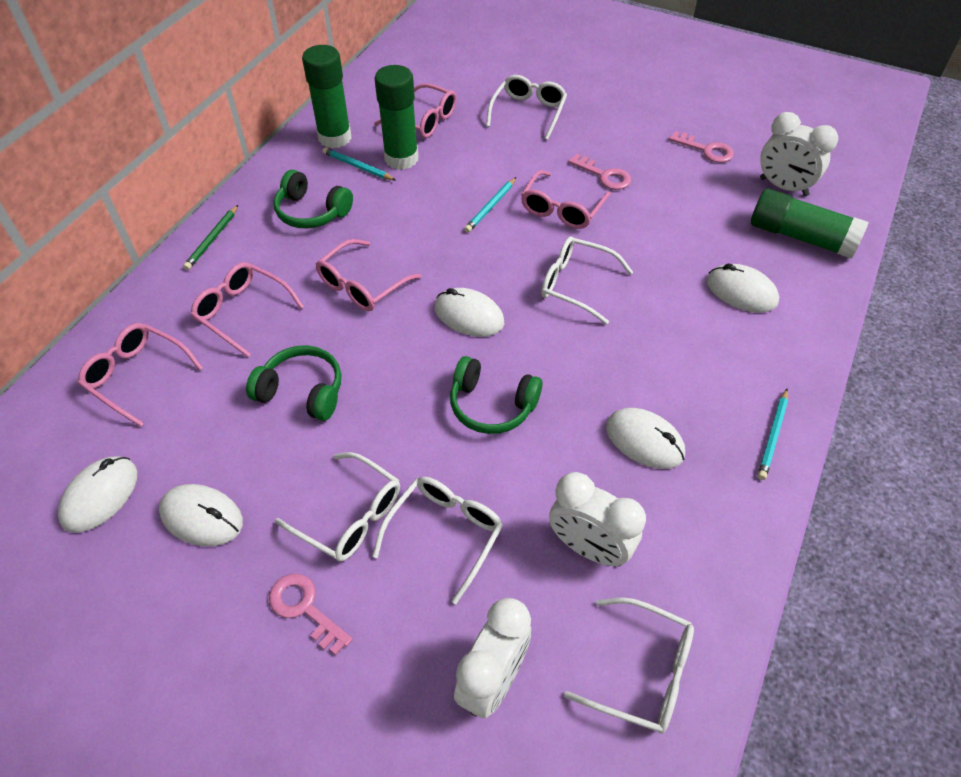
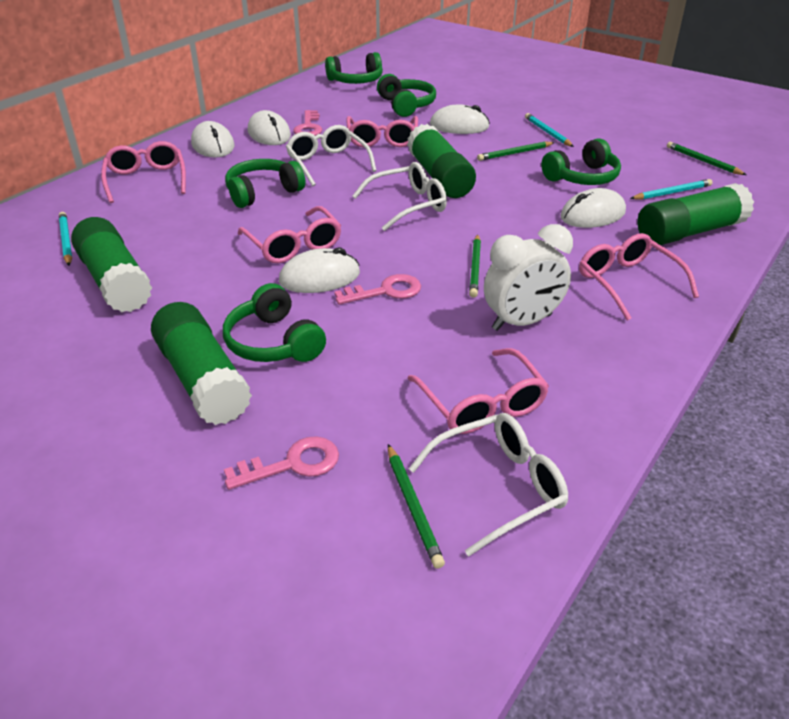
green glue stick: [302,45,352,148] [375,65,418,170] [751,189,869,259] = 3 -> [71,217,152,312] [151,302,252,425] [407,124,476,198] [638,183,754,245] = 4
green headphones: [246,345,341,421] [274,170,353,229] [450,356,543,434] = 3 -> [223,283,326,362] [225,159,305,208] [325,52,383,84] [377,74,436,117] [541,138,621,185] = 5
green pencil: [183,205,238,270] = 1 -> [388,444,445,569] [469,234,481,298] [477,142,555,161] [667,142,746,175] = 4
white clock: [454,598,531,718] [549,472,646,566] [760,112,838,196] = 3 -> [484,224,573,331] = 1
white glasses: [275,452,400,562] [373,477,503,604] [486,75,567,140] [541,237,633,325] [564,597,694,734] = 5 -> [286,125,376,186] [352,162,447,231] [409,413,568,556] = 3

